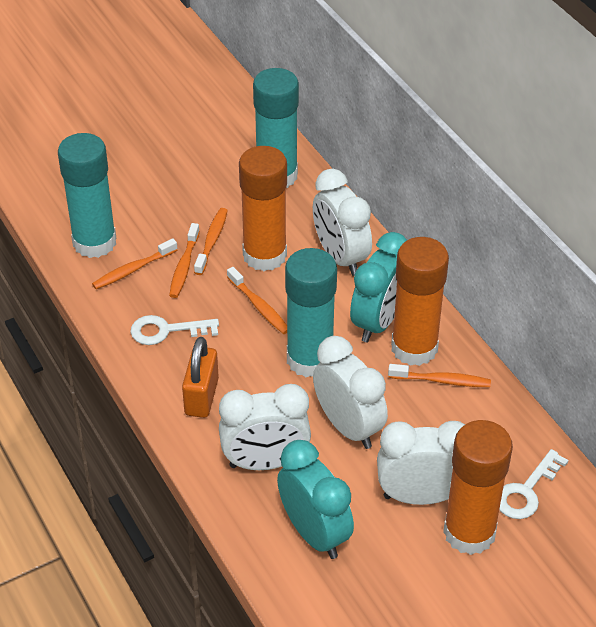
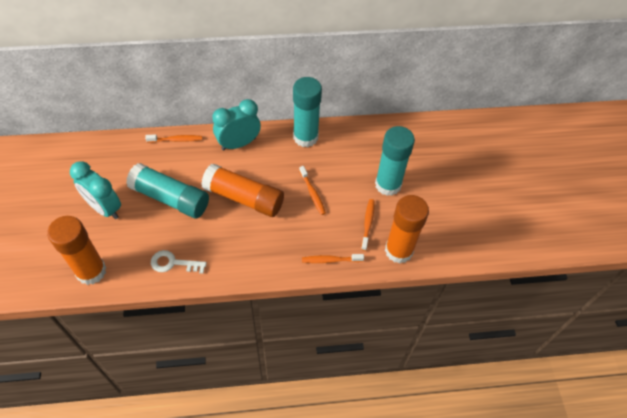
orange padlock: [182,337,219,418] = 1 -> none = 0
orange toothbrush: [92,238,177,289] [169,223,200,298] [194,208,228,275] [227,267,287,334] [388,364,491,387] = 5 -> [145,134,202,143] [299,166,326,215] [302,254,364,263] [361,199,375,251] = 4
white clock: [219,384,311,470] [313,169,372,276] [313,336,388,449] [377,421,465,505] = 4 -> none = 0
white key: [130,315,219,345] [499,449,568,519] = 2 -> [151,250,207,274] = 1

